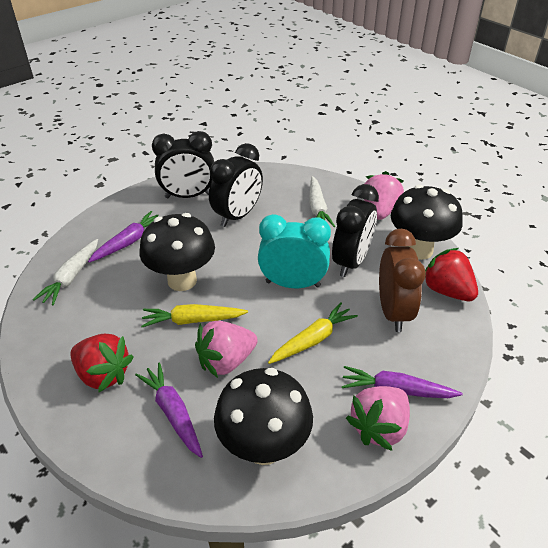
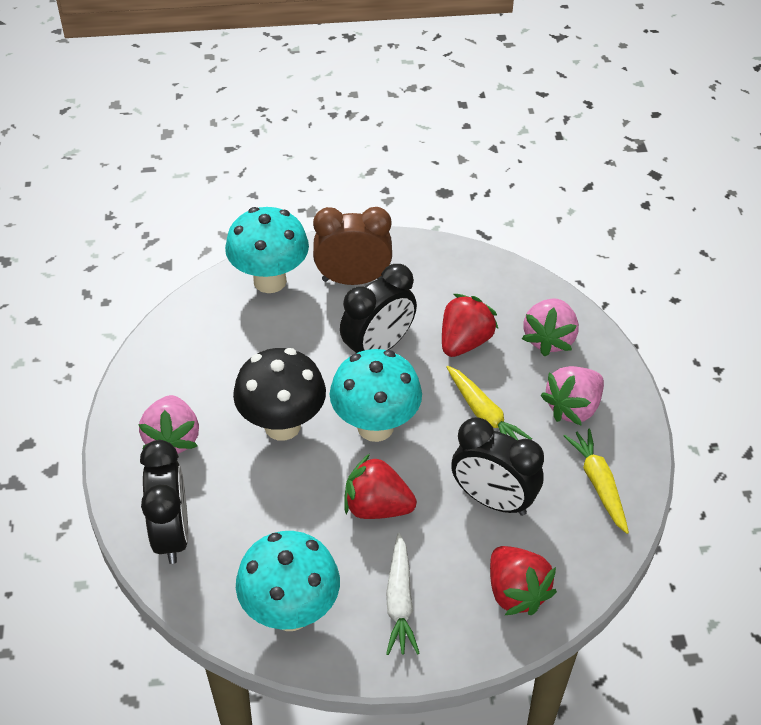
black mushroom: [140,213,215,291] [214,368,313,465] [391,185,463,260] = 3 -> [233,348,326,441] = 1
purple carrot: [88,211,159,262] [135,362,203,458] [342,366,463,398] = 3 -> none = 0
red strawberry: [70,334,133,393] [425,248,478,301] = 2 -> [345,454,417,519] [442,294,498,357] [490,546,557,615] = 3
turquoise clock: [258,214,331,288] = 1 -> none = 0
turquoise mushroom: none = 0 -> [225,207,309,293] [236,531,340,631] [330,349,422,442] = 3
white carrot: [33,239,98,306] [309,176,335,227] = 2 -> [386,533,420,655] = 1

